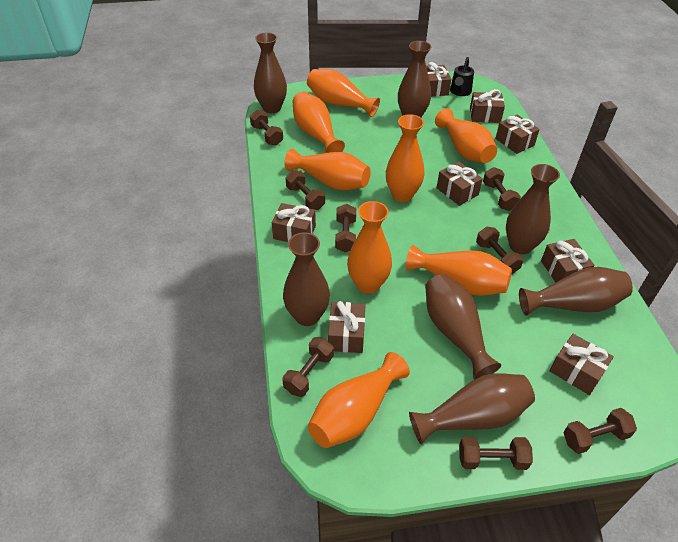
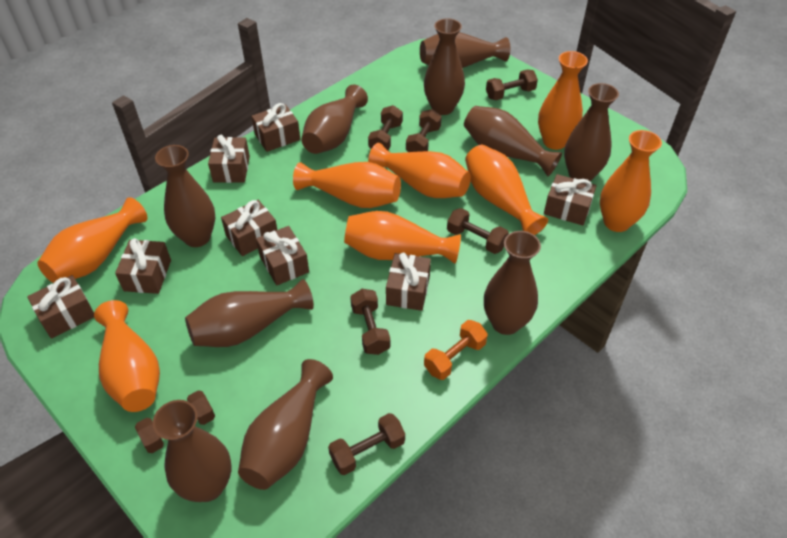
black watering can: [450,57,474,96] = 1 -> none = 0
brown dumbbell: [250,110,283,146] [283,337,334,397] [286,170,325,210] [335,204,356,252] [459,437,533,470] [476,227,523,274] [483,167,521,211] [563,408,637,454] = 8 -> [135,390,215,453] [328,413,405,475] [350,289,390,355] [368,105,403,151] [406,109,442,152] [447,208,509,254] [486,70,538,100] = 7
brown vase: [254,32,287,113] [283,232,330,326] [398,41,431,117] [409,373,535,444] [425,274,501,379] [506,164,560,254] [519,267,633,316] = 7 -> [153,400,231,502] [155,145,215,247] [185,279,314,347] [238,359,333,490] [302,85,368,154] [420,32,510,68] [424,18,465,115] [464,106,562,177] [484,231,541,335] [564,83,619,181] = 10
orange dumbbell: none = 0 -> [424,320,488,380] = 1

